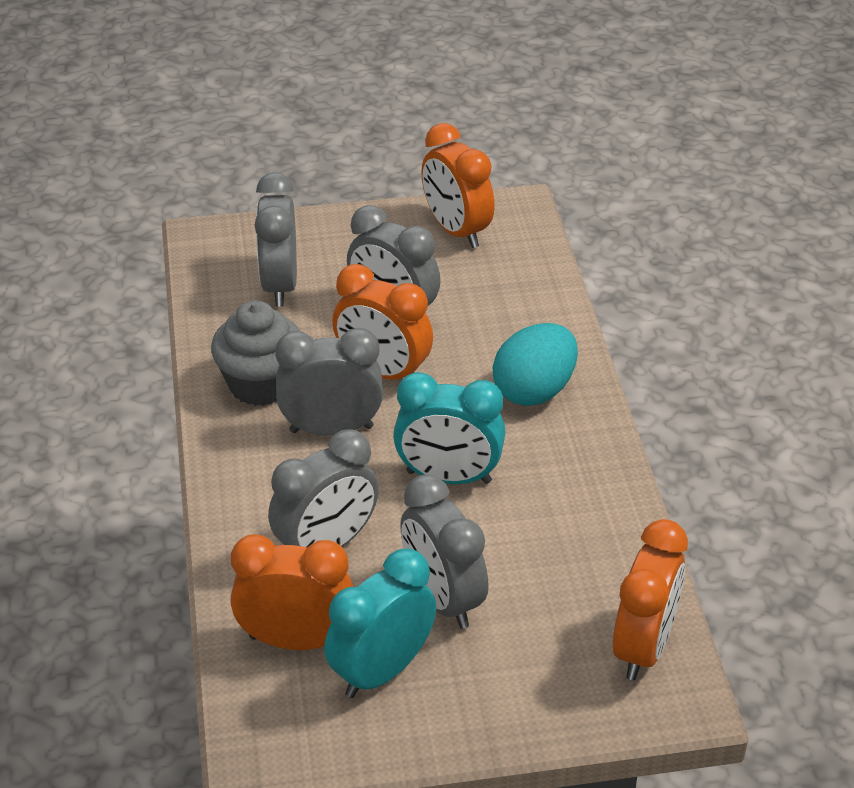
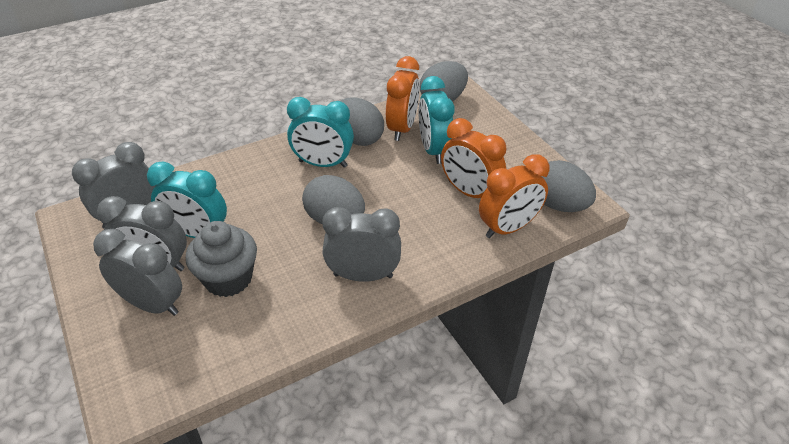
grey clock: [254,172,297,307] [268,429,378,547] [275,328,383,435] [347,205,441,306] [400,474,489,629] = 5 -> [72,142,156,228] [93,229,182,316] [97,196,187,271] [322,207,401,282] = 4
grey egg: none = 0 -> [302,175,365,224] [340,97,384,146] [420,61,468,101] [542,160,596,212] = 4
orange clock: [231,534,353,650] [332,264,433,380] [421,123,495,248] [613,519,688,680] = 4 -> [386,56,420,141] [441,118,506,198] [479,154,550,238] = 3
turquoise clock: [324,549,436,698] [393,372,506,484] = 2 -> [147,161,227,238] [287,97,354,168] [419,76,455,164] = 3
turquoise egg: [493,323,578,406] = 1 -> none = 0

